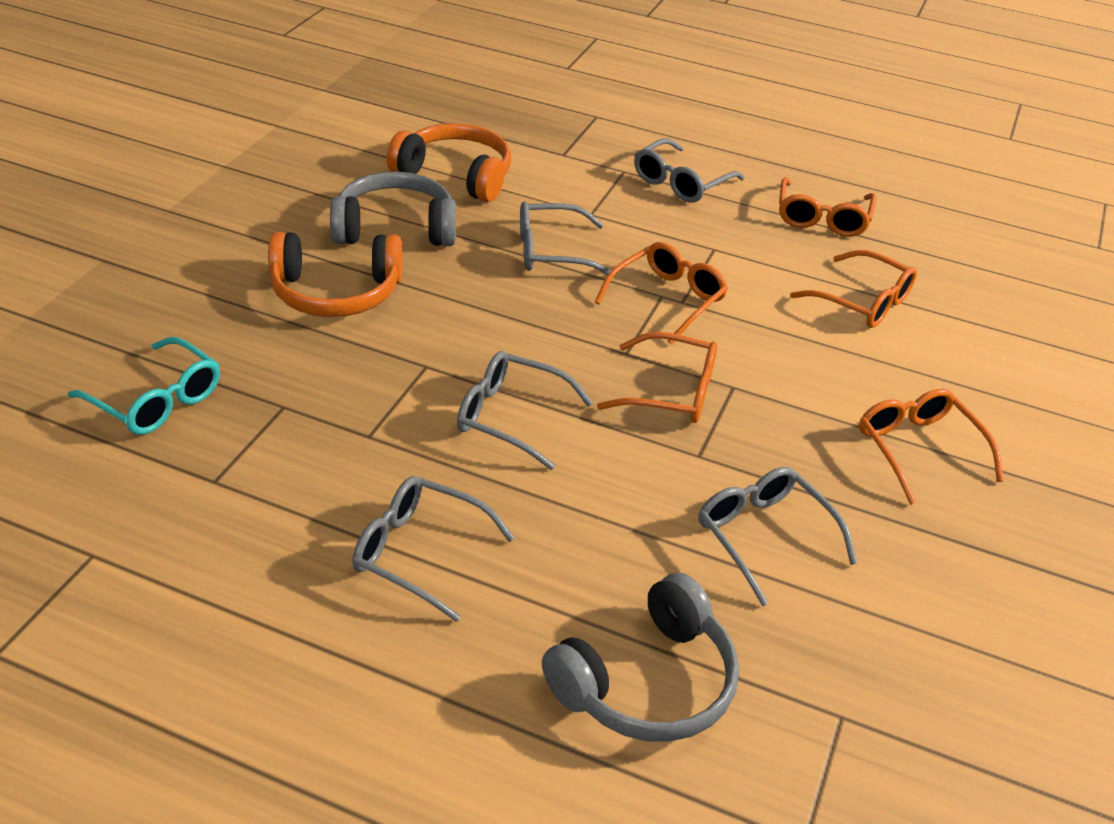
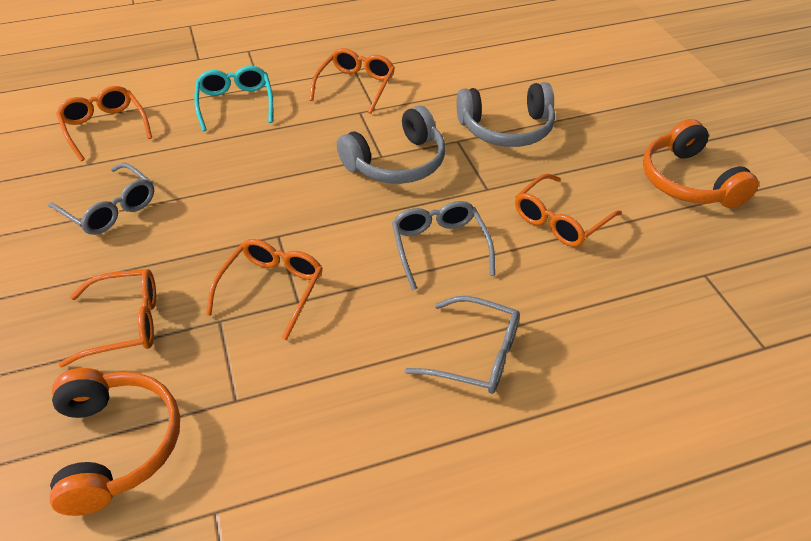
grey glasses: [352,476,515,622] [457,351,593,470] [520,201,611,275] [634,138,745,202] [699,467,858,606] = 5 -> [48,162,154,235] [392,201,495,290] [405,296,520,394] = 3

